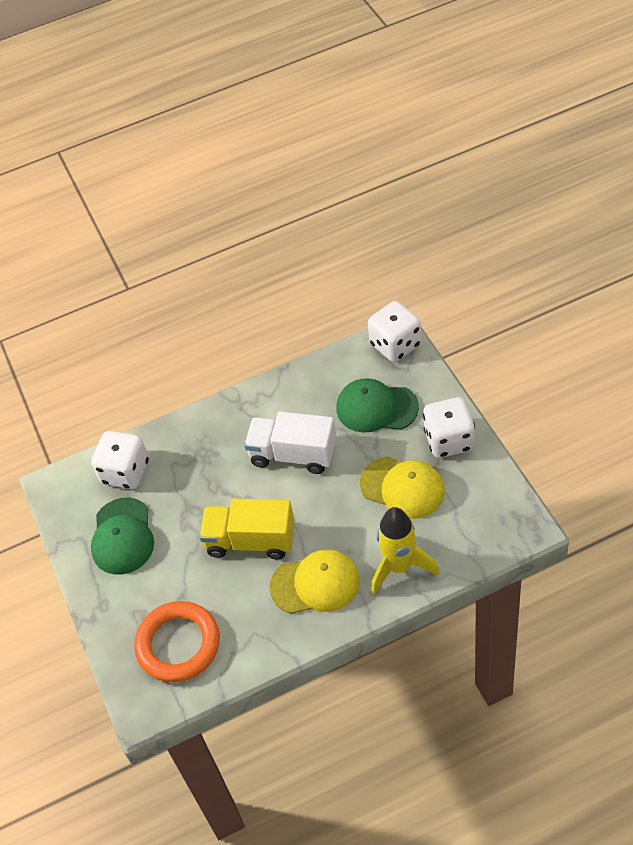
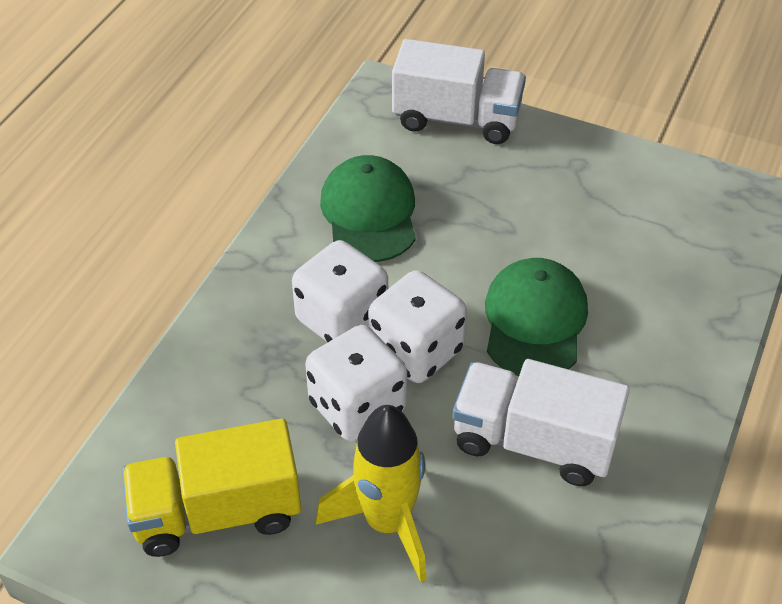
orange ring: [134,601,220,682] = 1 -> none = 0
white truck: [244,412,337,474] = 1 -> [392,39,526,144] [452,359,630,486] = 2
yellow cap: [270,549,360,614] [360,456,445,519] = 2 -> none = 0

